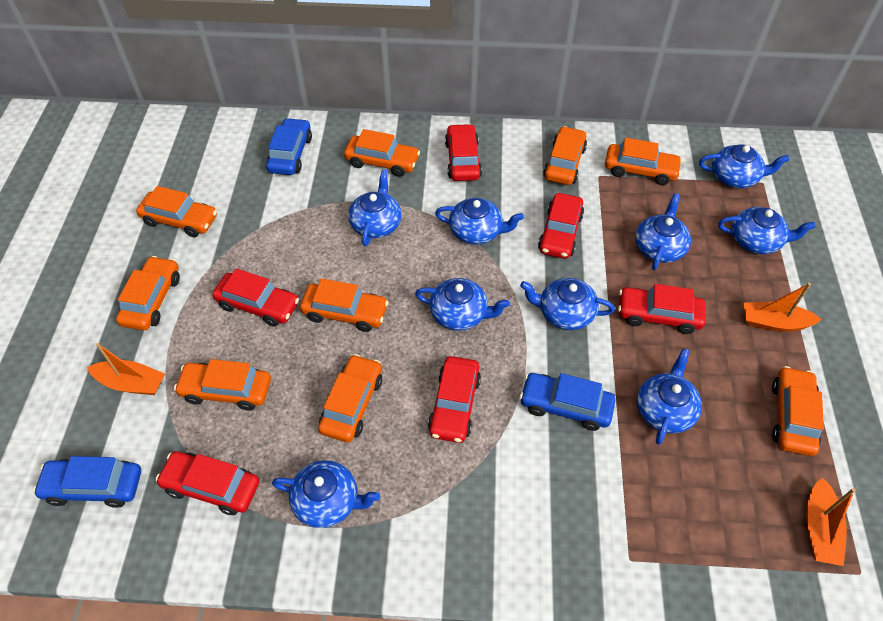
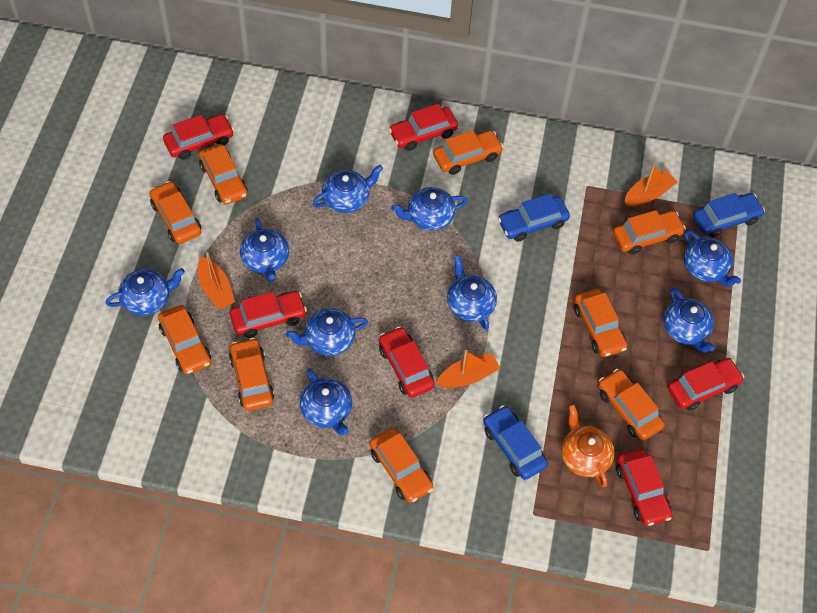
orange teapot: none = 0 -> [561,405,615,487] = 1

